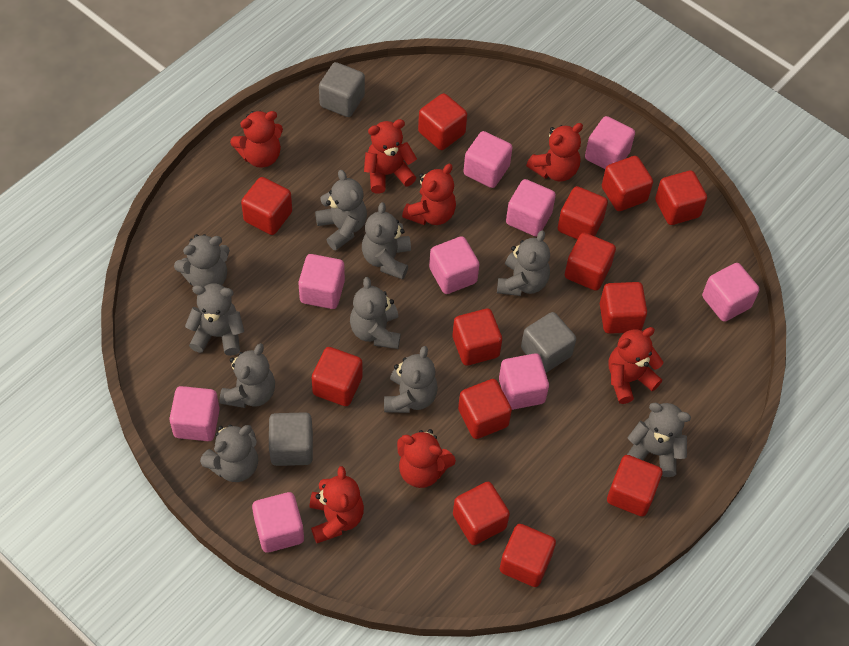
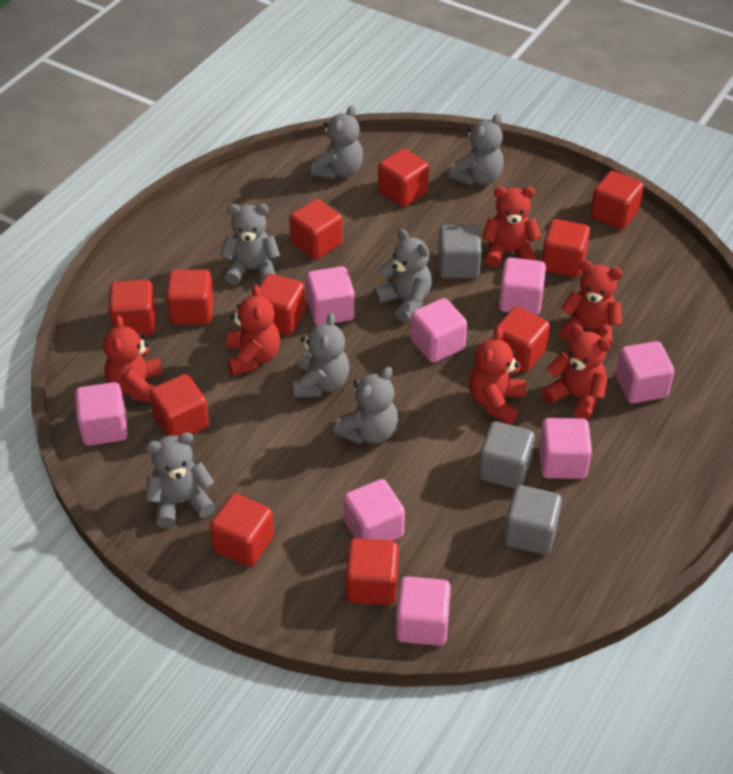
grey teddy bear: [174,234,230,287] [185,283,244,356] [200,424,258,482] [219,343,275,408] [315,170,367,251] [350,277,401,349] [362,202,411,280] [384,346,438,413] [497,230,550,296] [627,403,691,477] = 10 -> [146,432,215,528] [220,204,280,285] [293,313,349,398] [311,105,363,179] [334,367,398,444] [373,229,432,323] [449,114,504,185] = 7
pink cube: [169,386,220,441] [252,492,304,553] [298,254,345,309] [429,236,480,294] [463,131,513,188] [499,353,549,410] [506,179,556,236] [585,116,635,169] [702,263,759,322] = 9 -> [75,382,128,446] [306,266,355,325] [344,479,405,541] [396,576,451,646] [411,298,467,363] [499,258,546,315] [539,418,592,479] [616,341,674,404] = 8
red cube: [241,177,292,235] [312,347,362,406] [418,93,467,150] [452,309,502,366] [453,482,510,545] [458,379,512,439] [500,524,556,587] [558,186,608,239] [565,233,616,291] [600,282,647,334] [602,156,653,211] [607,455,662,517] [655,171,707,225] = 13 -> [109,280,156,335] [149,374,209,436] [166,270,214,325] [210,493,274,567] [259,274,306,335] [289,199,343,260] [345,538,399,605] [378,148,429,207] [493,307,550,372] [541,219,590,277] [590,171,644,230] = 11
red teddy bear: [230,111,283,168] [310,466,364,543] [364,119,417,194] [397,429,456,488] [402,163,456,225] [526,123,583,182] [608,327,663,404] = 7 -> [103,315,163,403] [227,285,280,376] [469,328,526,425] [482,187,542,267] [542,324,611,420] [559,261,623,348] = 6

